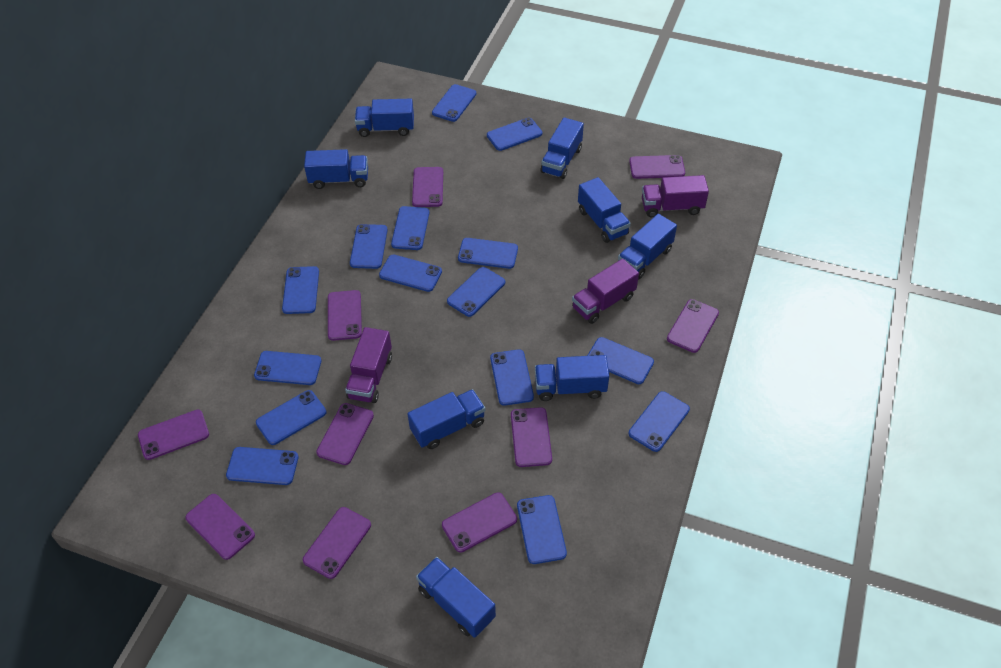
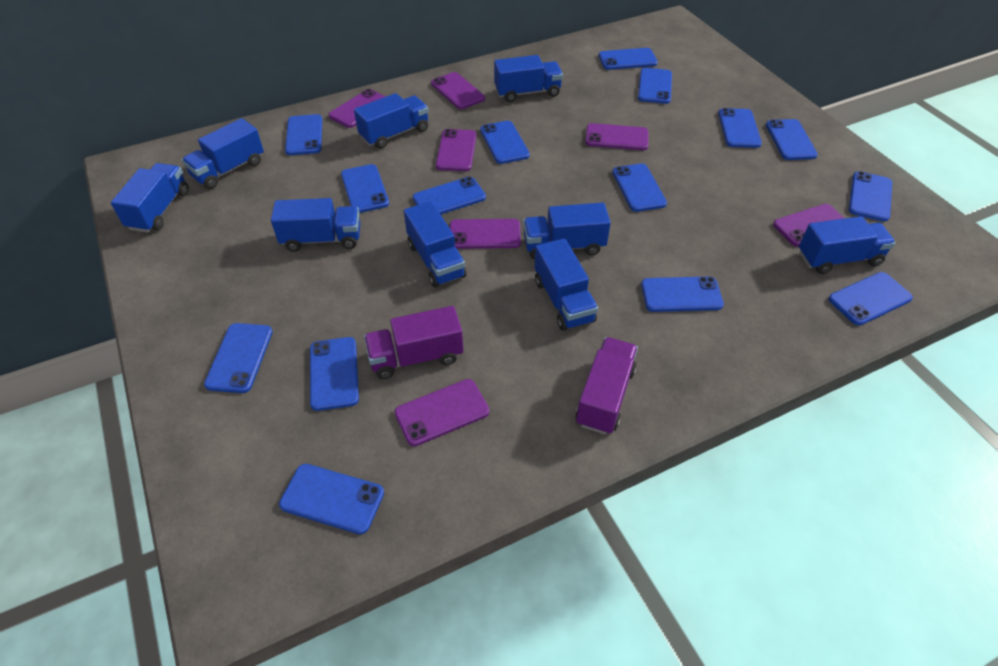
blue truck: [304,149,368,189] [355,99,414,137] [408,389,485,449] [416,557,496,638] [535,355,609,401] [540,117,584,179] [578,177,631,243] [618,214,677,279] = 8 -> [111,163,189,233] [182,118,264,189] [271,198,360,252] [354,93,429,149] [404,201,467,287] [494,55,563,102] [523,203,611,260] [535,238,598,331] [799,216,895,274] = 9
purple phone: [138,410,209,460] [185,494,255,560] [303,507,371,579] [316,403,374,465] [328,290,362,341] [412,167,443,207] [442,492,517,553] [511,407,552,467] [629,155,685,179] [667,299,719,353] = 10 -> [328,89,386,128] [394,379,489,446] [431,72,485,109] [436,129,476,171] [450,219,521,249] [585,123,649,150] [773,204,845,247] = 7
purple truck: [345,327,392,403] [572,259,639,324] [642,175,709,217] = 3 -> [364,306,463,379] [576,337,638,435] = 2

